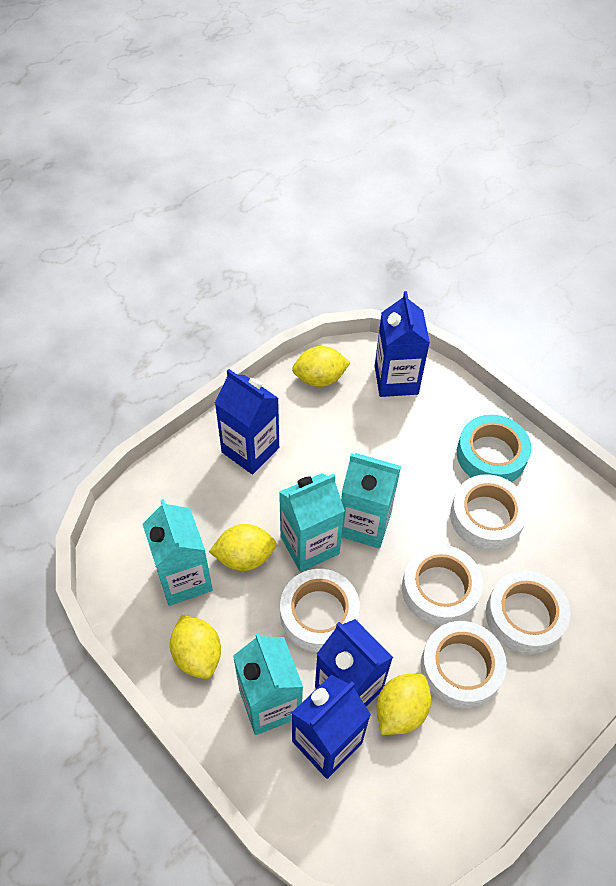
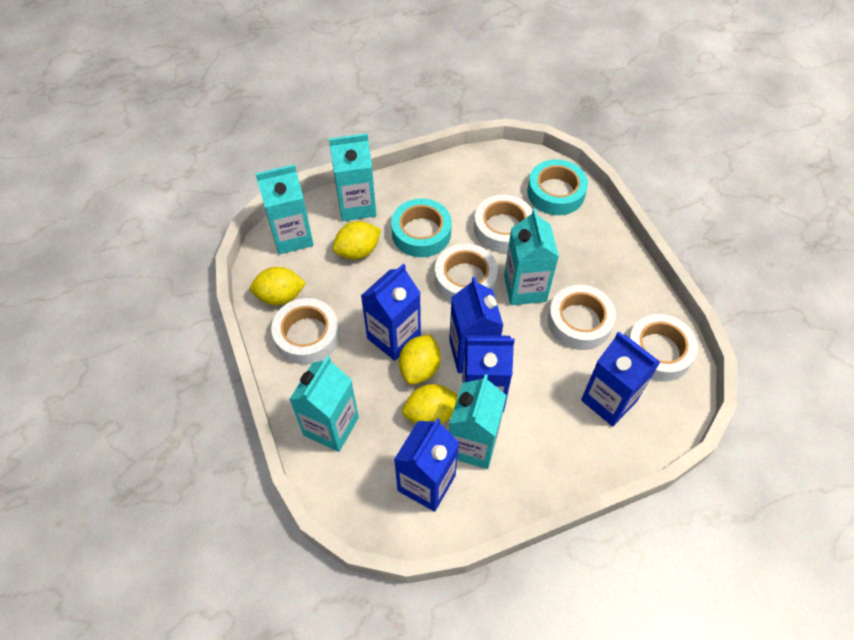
blue carton: [215,369,279,475] [292,675,371,779] [315,619,393,706] [375,291,430,397] = 4 -> [361,264,421,361] [394,418,459,512] [449,277,504,373] [462,335,514,412] [581,332,660,426] = 5
turquoise carton: [143,499,213,606] [233,633,303,735] [279,473,345,572] [341,453,401,549] = 4 -> [255,164,314,254] [289,356,359,452] [329,133,376,221] [449,374,507,469] [504,208,559,305] = 5
turquoise tape: [457,415,531,482] = 1 -> [391,198,452,257] [527,159,588,215] = 2

